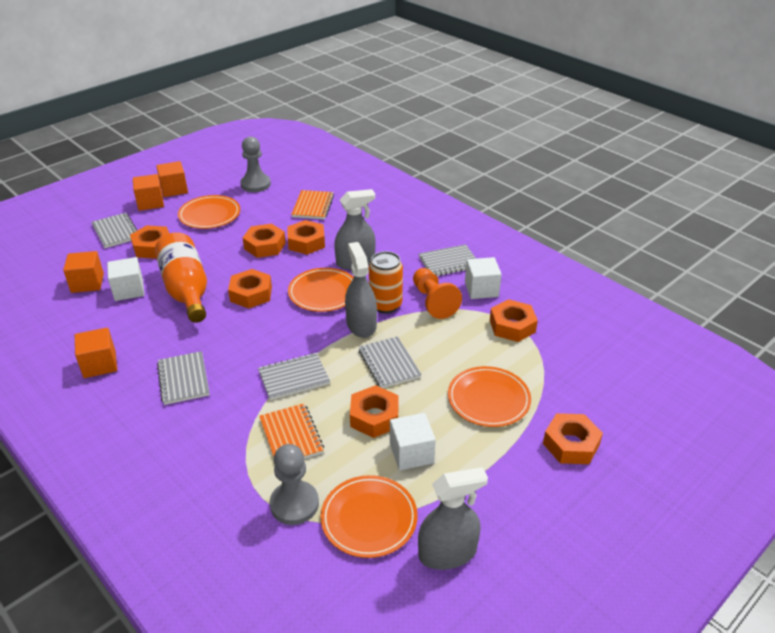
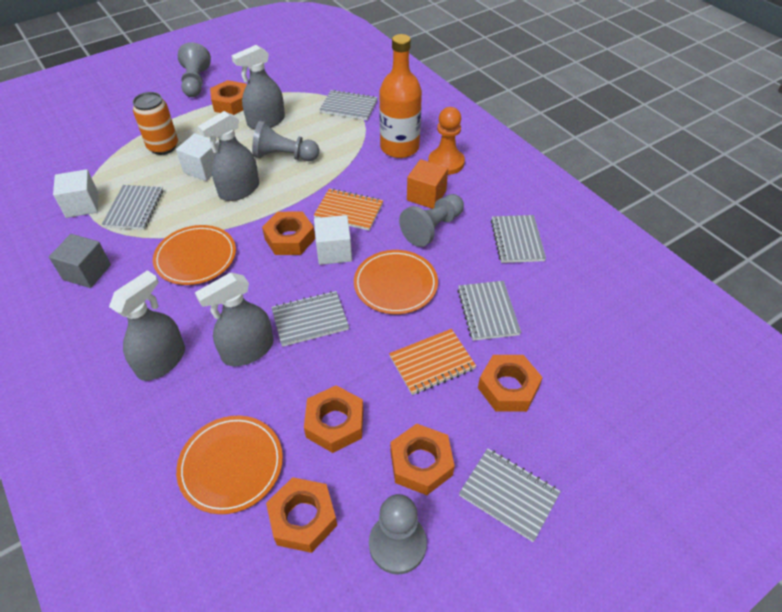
grey cube: none = 0 -> [49,234,111,288] = 1
grey notebook: [91,213,137,248] [157,351,210,405] [258,353,330,400] [359,336,422,388] [419,244,476,276] = 5 -> [102,185,163,230] [271,291,349,347] [319,90,377,120] [457,281,521,341] [459,448,561,542] [491,215,546,263] = 6
grey pawn: [240,137,271,192] [270,444,319,525] = 2 -> [178,42,211,97] [252,121,319,161] [369,494,427,575] [399,194,464,247] = 4
grey spray bottle: [334,189,376,270] [345,242,377,338] [418,467,488,570] = 3 -> [109,270,185,381] [195,273,273,366] [198,111,259,201] [231,45,285,129] = 4
orange cube: [63,251,104,293] [75,328,117,378] [133,174,164,211] [156,161,188,197] = 4 -> [407,159,448,209] = 1
orange nut: [130,225,169,259] [228,269,272,309] [243,223,286,258] [287,220,325,255] [350,385,399,438] [490,299,538,342] [543,413,603,464] = 7 -> [210,80,247,115] [262,212,315,255] [266,477,337,553] [304,385,363,453] [391,424,455,495] [478,355,543,412] = 6
orange plate: [178,195,240,229] [288,268,354,312] [320,475,418,558] [448,366,531,427] = 4 -> [153,225,236,285] [176,416,283,514] [354,250,438,314] = 3

